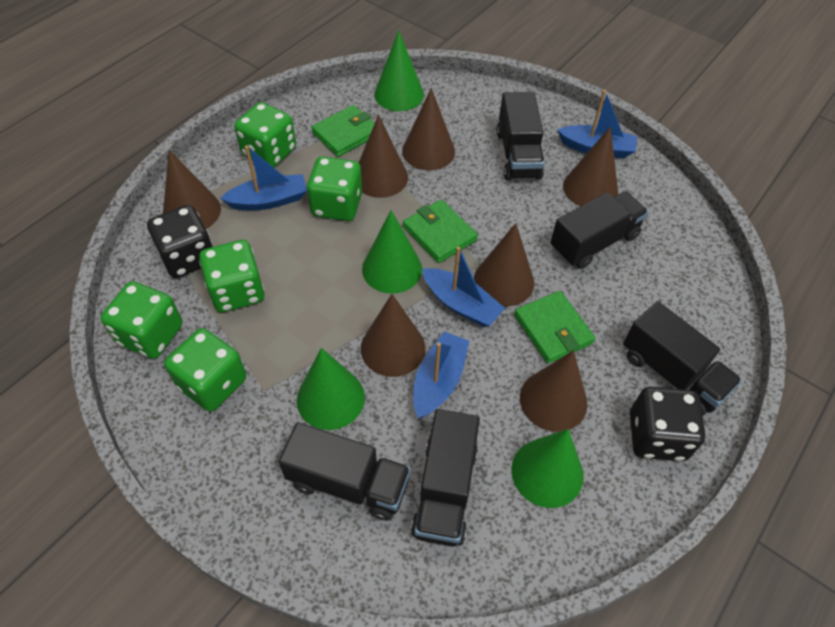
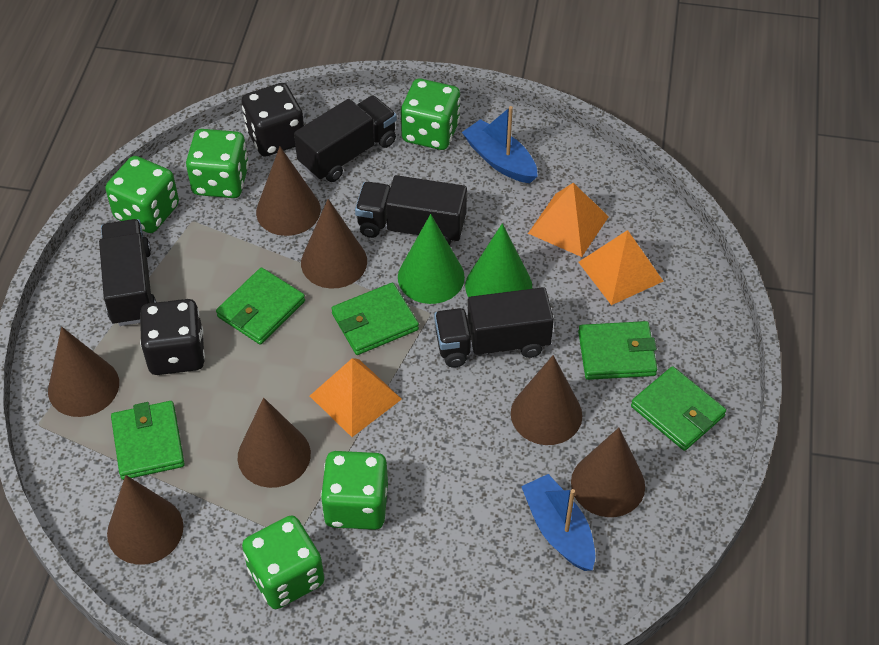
black truck: [278,422,411,521] [411,409,480,547] [497,92,545,180] [550,191,649,269] [623,301,742,416] = 5 -> [99,219,156,326] [294,95,397,182] [355,175,467,246] [434,287,554,368] = 4
blue boat: [220,146,307,210] [413,332,470,418] [422,247,505,327] [557,90,637,158] = 4 -> [462,106,538,183] [521,474,595,571] = 2
green cone: [297,348,365,430] [362,210,422,294] [374,31,424,111] [511,429,584,508] = 4 -> [398,214,465,304] [465,223,532,297] = 2
green wallet: [311,105,375,157] [403,200,478,263] [514,291,595,364] = 3 -> [111,401,185,480] [216,267,305,345] [331,283,419,355] [578,321,657,380] [631,366,726,451] = 5
orange pyramid: none = 0 -> [310,358,402,437] [528,183,609,257] [578,230,664,305] = 3

